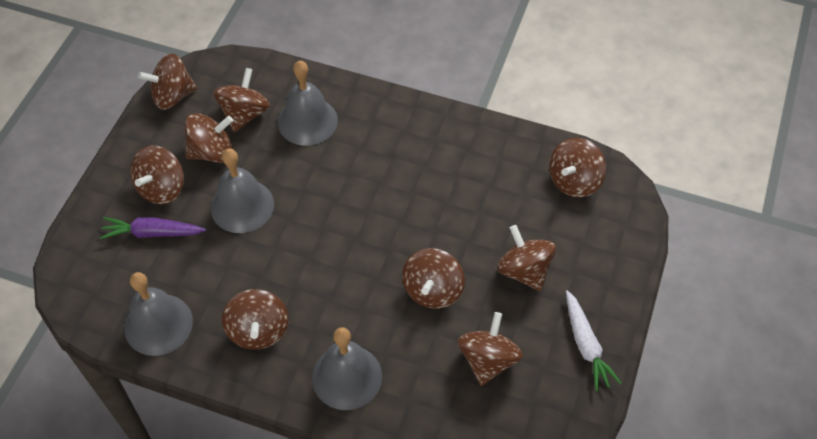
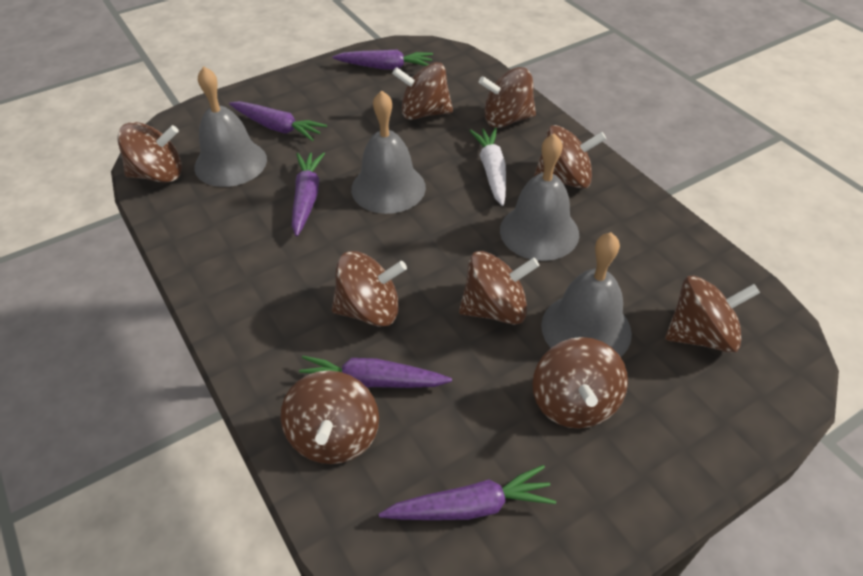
purple carrot: [100,217,206,239] = 1 -> [229,101,327,141] [292,152,325,236] [299,356,452,388] [333,50,433,70] [379,465,556,520] = 5

